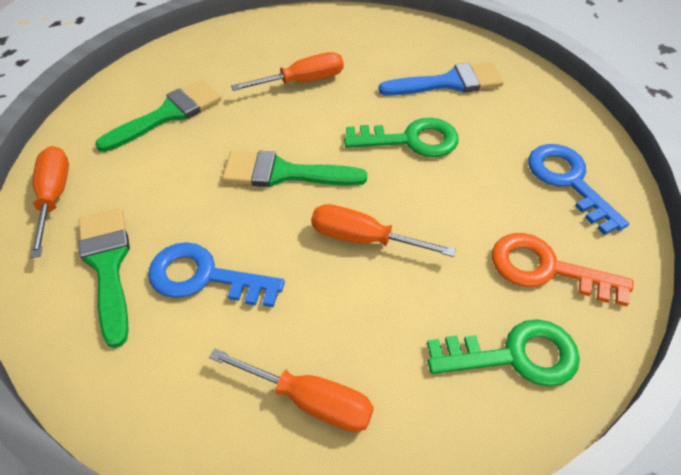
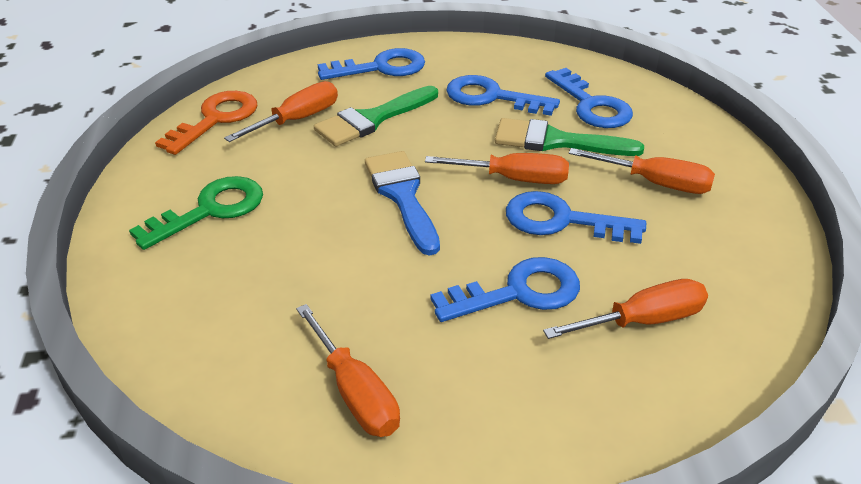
blue key: [148,242,285,307] [528,144,629,235] = 2 -> [317,48,425,80] [430,257,580,322] [446,75,560,116] [506,191,646,244] [545,68,633,128] = 5
green brush: [79,208,130,348] [95,80,222,152] [222,151,367,187] = 3 -> [314,86,438,146] [495,118,644,156] = 2
green key: [344,118,459,157] [427,319,580,387] = 2 -> [129,176,263,250] = 1
orange screwdriver: [30,146,69,258] [209,348,374,432] [231,52,344,91] [311,204,456,257] = 4 -> [224,81,338,142] [296,304,400,437] [425,153,569,184] [543,279,708,339] [569,148,715,194] = 5

